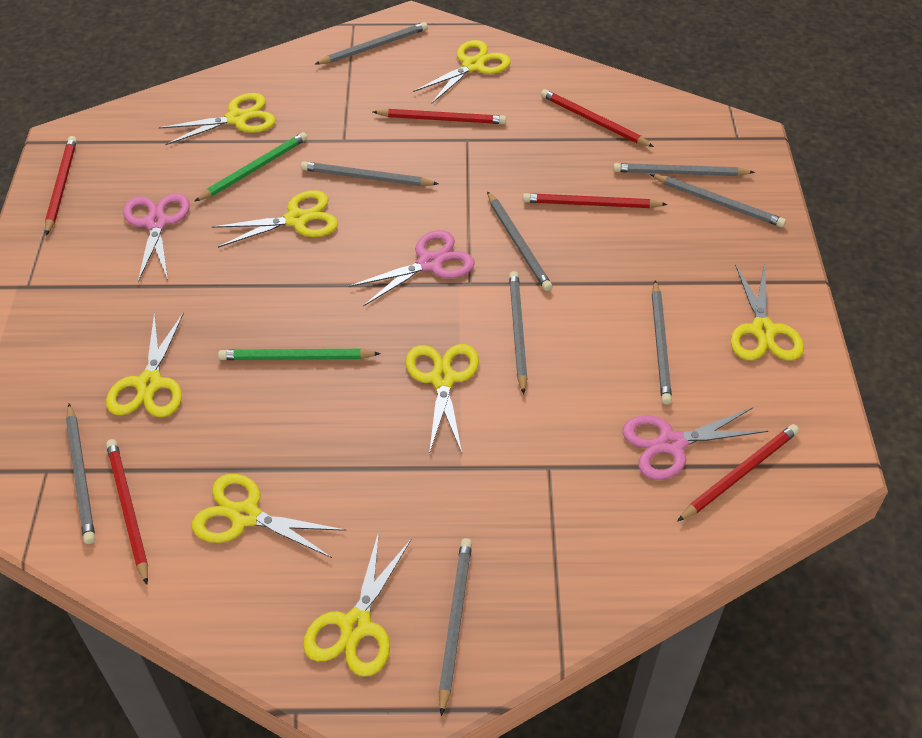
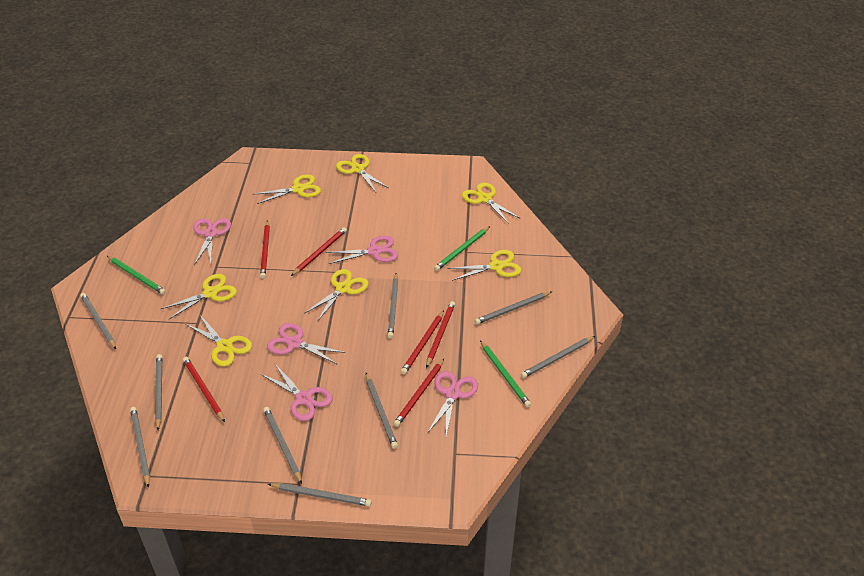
green pencil: [194,132,308,202] [218,349,381,360] = 2 -> [107,256,166,294] [434,226,490,271] [480,340,531,407] = 3
pink scissors: [123,193,190,282] [348,230,475,306] [622,407,768,480] = 3 -> [193,218,231,265] [261,363,333,421] [267,323,346,365] [326,236,398,264] [427,371,478,436] = 5
yellow scissors: [106,312,184,417] [158,93,276,145] [192,474,346,558] [212,190,338,248] [303,531,411,677] [406,344,479,454] [413,40,511,104] [730,263,804,361] = 8 -> [161,274,237,320] [186,314,252,366] [255,174,321,204] [304,269,369,322] [336,154,388,192] [447,250,521,281] [462,182,521,224] = 7

